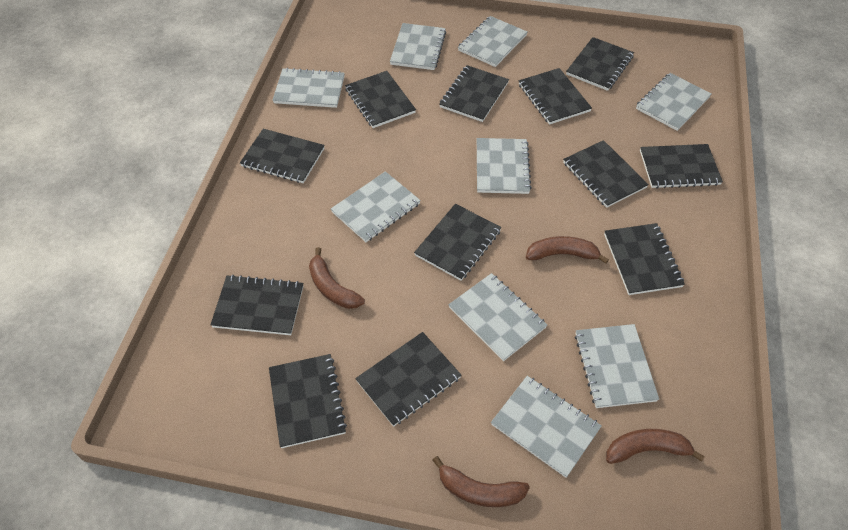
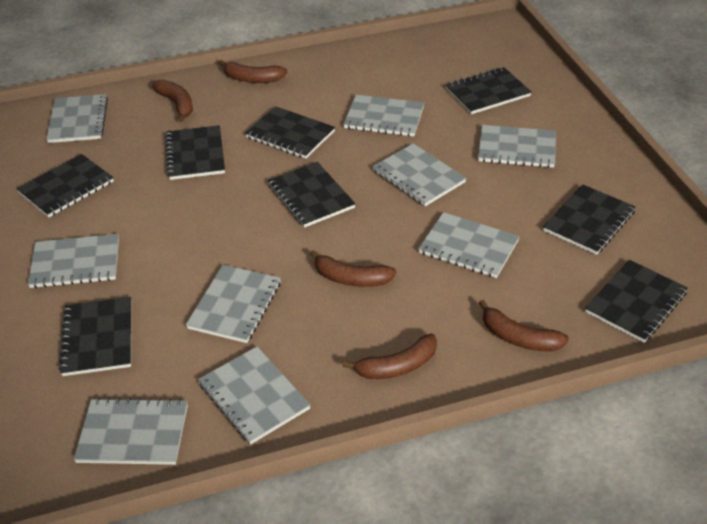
black notebook: [210,275,303,335] [240,129,325,183] [269,354,347,448] [345,71,416,128] [355,332,461,427] [414,204,501,281] [439,65,509,122] [519,68,592,125] [563,140,649,208] [566,37,634,91] [604,223,685,295] [640,144,723,189] = 12 -> [16,154,114,217] [59,297,131,376] [165,125,225,180] [245,106,335,159] [268,162,356,228] [445,67,532,114] [543,184,636,255] [585,260,688,343] = 8
brown banana: [309,247,365,309] [432,456,530,507] [526,236,609,264] [606,429,705,464] = 4 -> [151,79,193,122] [219,60,287,83] [309,250,397,287] [342,334,437,379] [479,300,569,351] = 5

